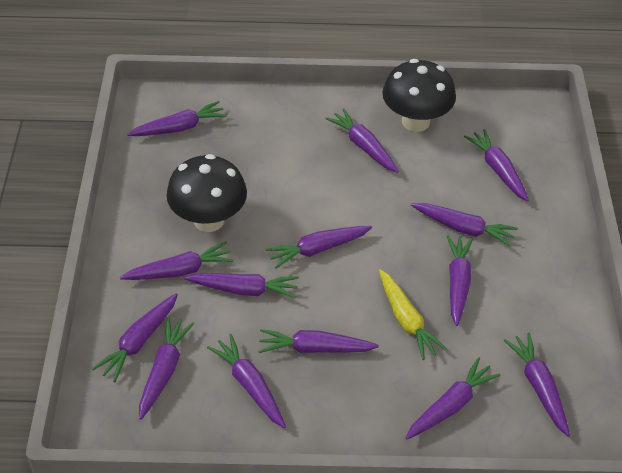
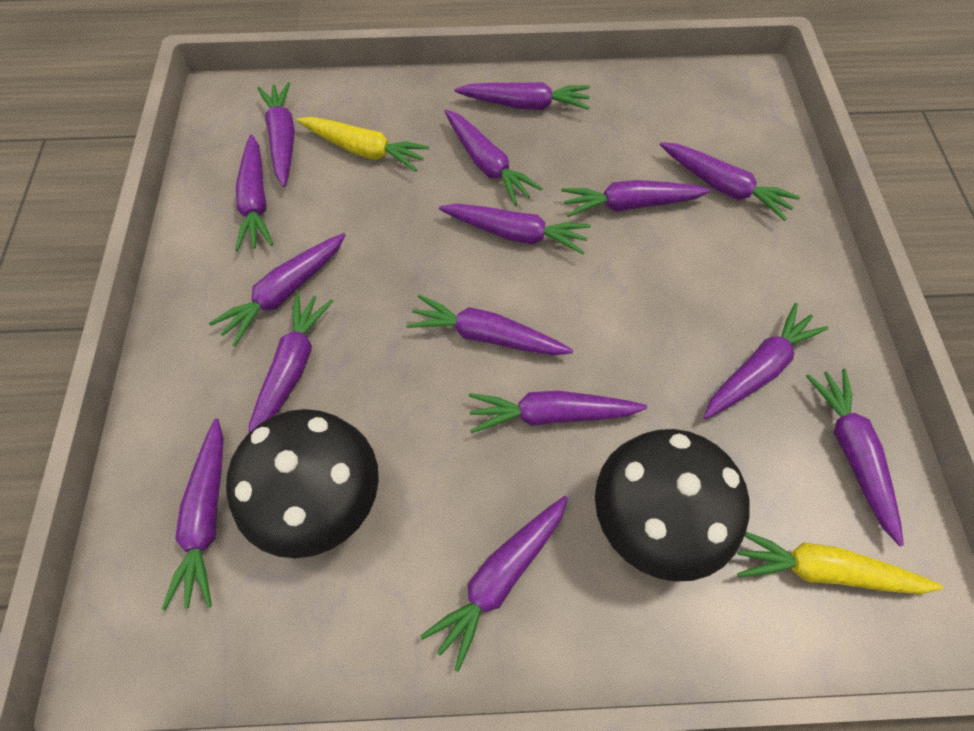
purple carrot: [92,293,178,382] [120,242,234,280] [127,101,227,136] [139,317,194,420] [184,273,299,298] [207,334,286,428] [258,329,379,353] [266,226,372,269] [325,108,399,173] [406,357,501,439] [411,203,518,247] [447,235,473,326] [464,129,529,202] [504,333,570,437] = 14 -> [162,418,223,610] [209,233,346,347] [235,135,274,251] [249,292,333,432] [257,82,295,187] [406,295,573,355] [420,496,568,672] [439,204,591,254] [444,110,543,206] [454,82,590,110] [469,391,647,433] [561,180,711,217] [660,142,800,221] [704,303,829,419] [806,369,904,546] = 15
yellow carrot: [379,269,448,360] = 1 -> [296,117,430,172] [737,532,943,594] = 2

